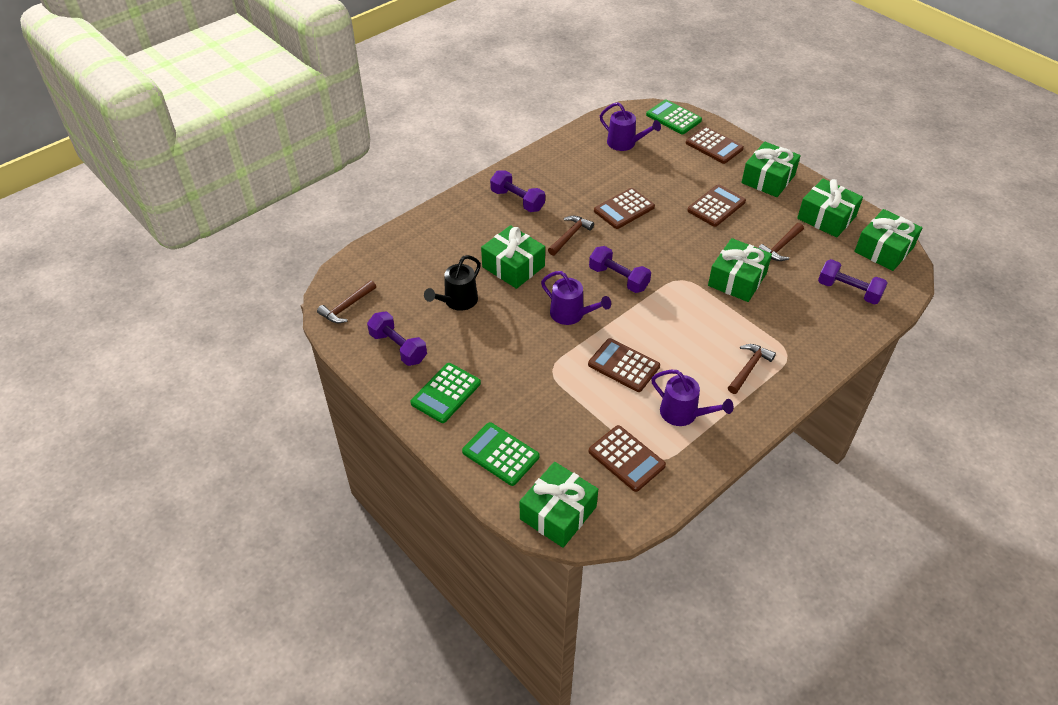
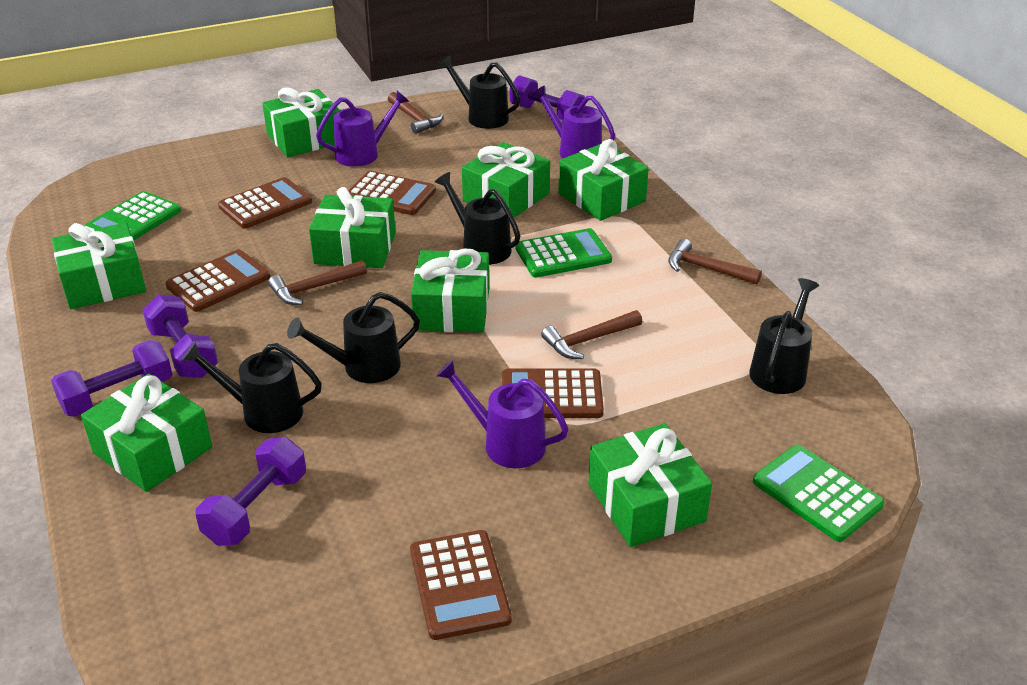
black watering can: [424,255,481,311] = 1 -> [182,342,322,433] [287,292,420,383] [435,172,520,265] [438,56,520,129] [749,278,819,394] = 5
green gift: [481,225,545,289] [520,462,598,548] [708,238,772,302] [741,142,801,197] [797,179,863,238] [854,209,922,271] = 6 -> [52,223,146,309] [81,374,212,492] [262,87,340,157] [309,187,396,268] [411,249,489,333] [462,142,550,218] [558,139,649,221] [588,423,712,547] = 8

